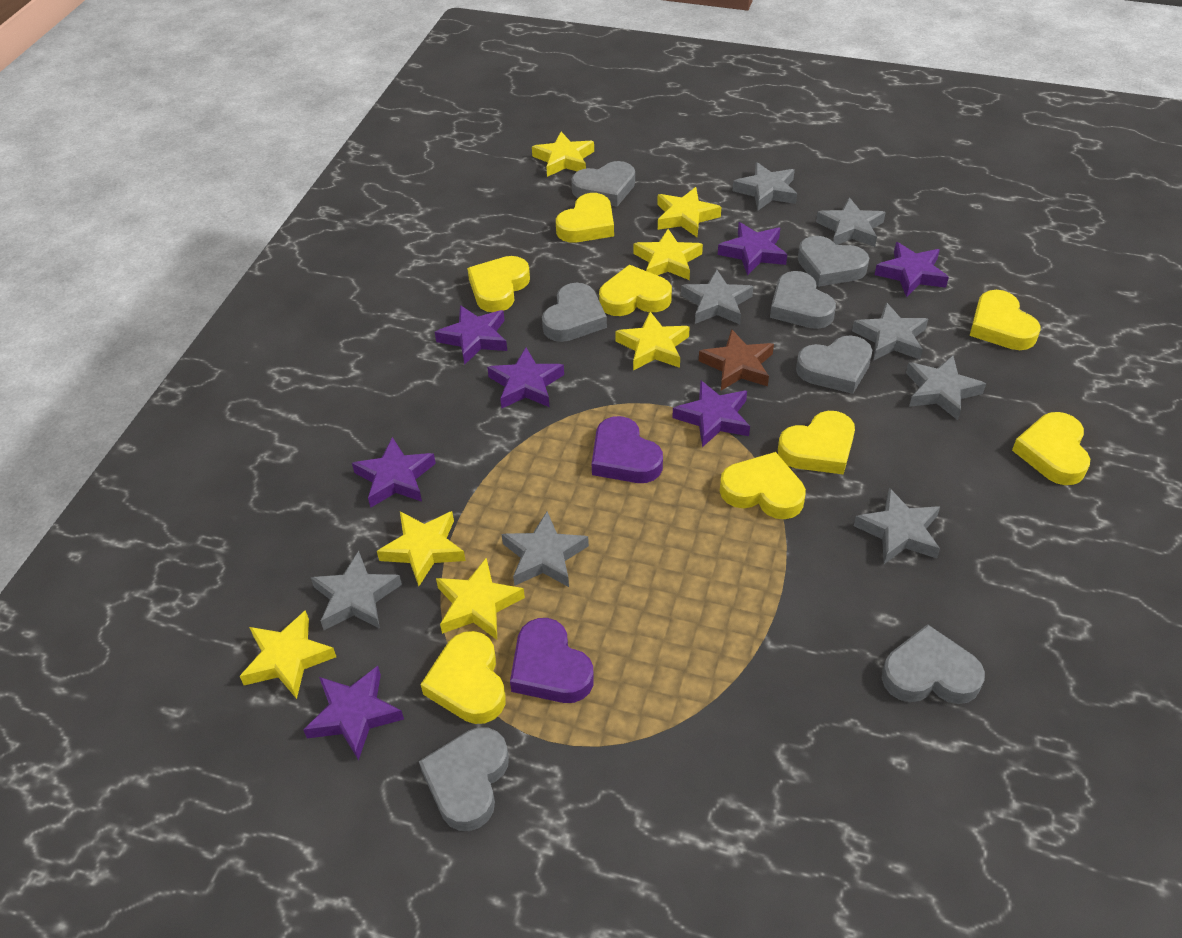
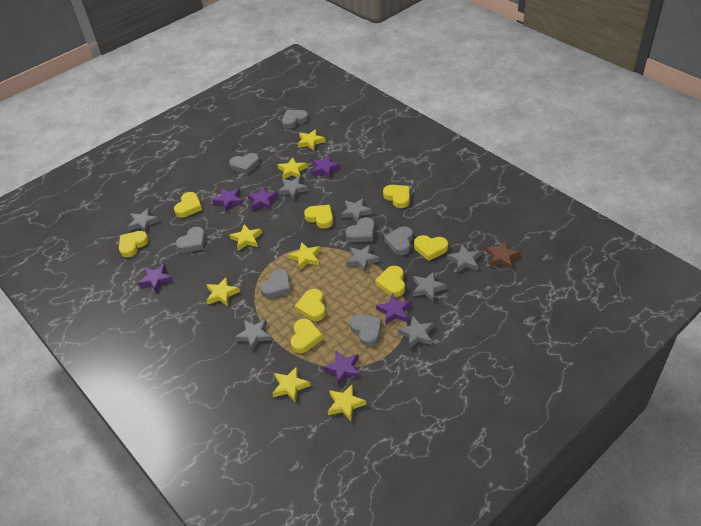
purple heart: [510,618,594,703] [592,416,663,483] = 2 -> none = 0
purple star: [303,666,404,761] [352,437,436,508] [435,305,507,365] [487,348,564,408] [672,380,750,447] [718,222,787,275] [875,242,949,298] = 7 -> [138,264,173,292] [212,188,243,212] [247,187,278,211] [312,155,341,178] [323,351,360,385] [376,294,412,325] = 6

